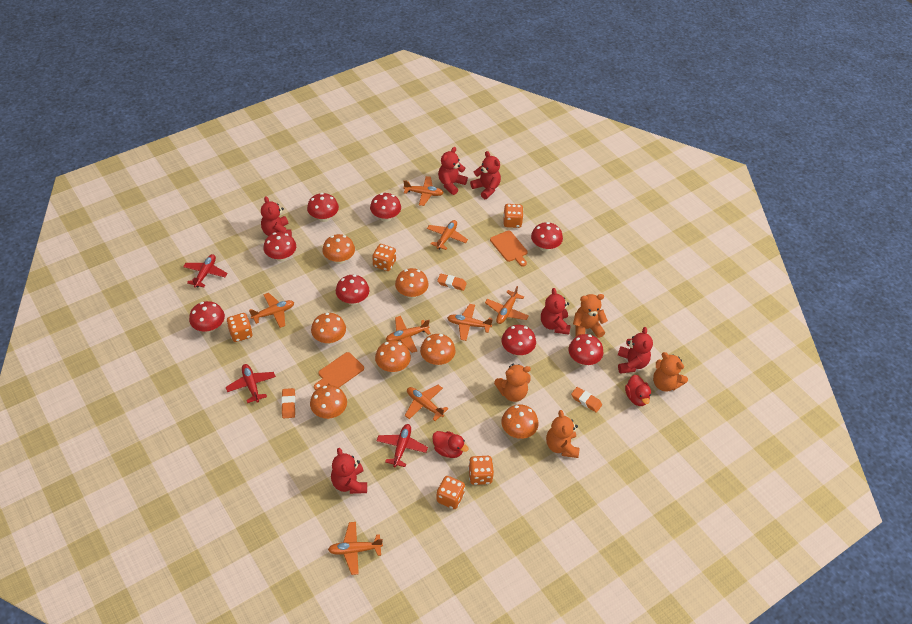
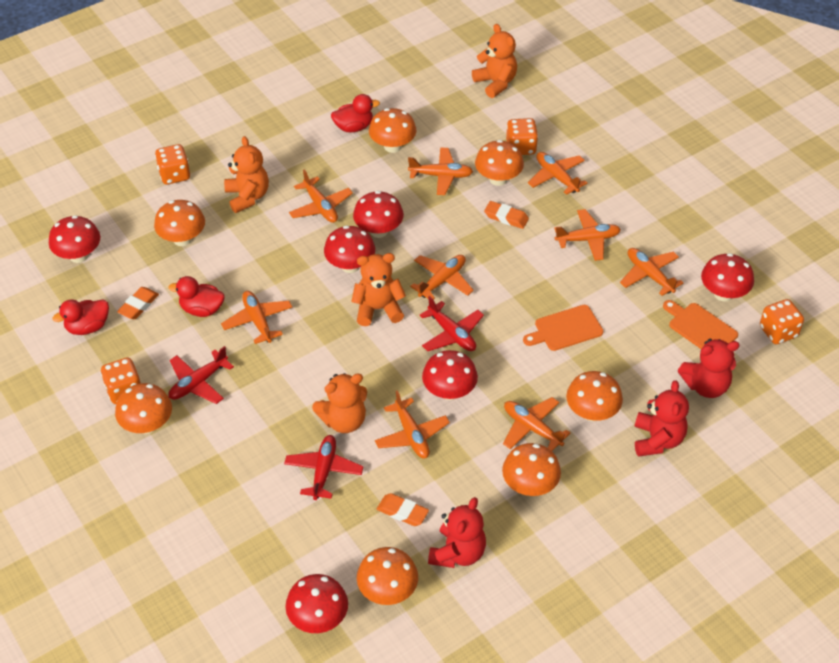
orange dice: [227,313,253,342] [372,244,396,271] [436,476,465,509] [468,456,494,485] [503,204,524,228] = 5 -> [101,357,141,404] [155,144,190,185] [506,118,538,155] [760,299,804,344] = 4
orange plane: [249,293,294,328] [328,522,383,575] [386,316,431,353] [403,176,444,206] [405,385,449,421] [427,220,468,250] [447,304,493,341] [485,286,529,324] = 8 -> [221,291,293,344] [289,169,353,223] [375,390,450,458] [408,147,473,195] [410,255,474,300] [503,397,570,451] [528,152,587,195] [554,209,621,261] [620,248,683,296] = 9
red duck: [432,431,469,458] [625,375,651,406] = 2 -> [52,299,109,335] [168,276,225,317] [331,94,380,132] = 3
red mushroom: [189,301,225,333] [264,232,296,262] [307,193,339,222] [336,274,369,305] [370,193,401,222] [501,325,536,356] [531,222,563,252] [569,334,603,365] = 8 -> [49,215,100,263] [285,574,348,633] [324,226,375,273] [353,191,404,238] [422,350,478,400] [701,253,754,301] = 6
red teddy bear: [261,196,292,236] [331,448,367,494] [438,147,468,195] [470,151,501,199] [541,288,571,335] [618,327,653,374] = 6 -> [428,497,486,568] [635,380,689,457] [678,339,739,398] = 3

